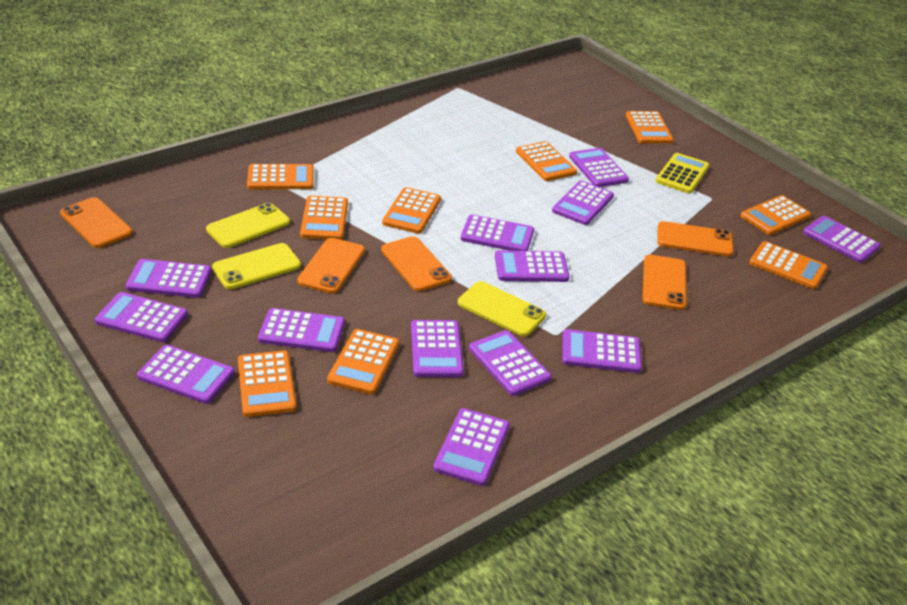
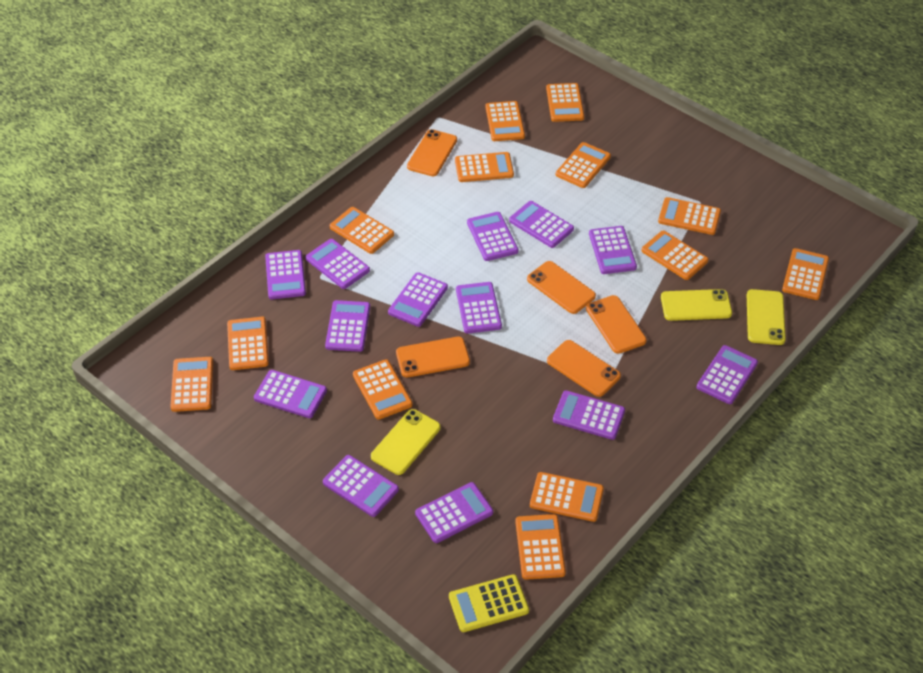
orange calculator: [238,351,297,417] [247,164,313,189] [300,196,348,240] [327,329,399,395] [382,187,441,234] [516,141,577,181] [626,111,674,144] [740,195,811,235] [749,241,828,289] = 9 -> [170,357,213,412] [227,317,269,370] [330,207,394,254] [353,359,413,420] [455,152,514,182] [485,101,525,141] [515,514,566,580] [530,472,604,522] [546,83,584,122] [556,142,611,188] [641,231,708,280] [658,197,721,235] [782,248,829,300] = 13

